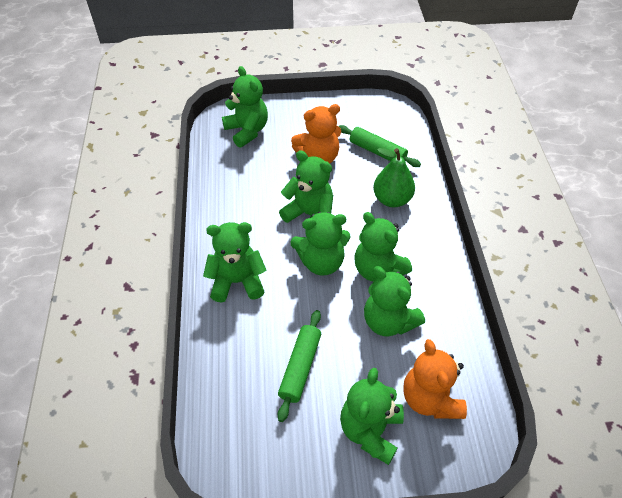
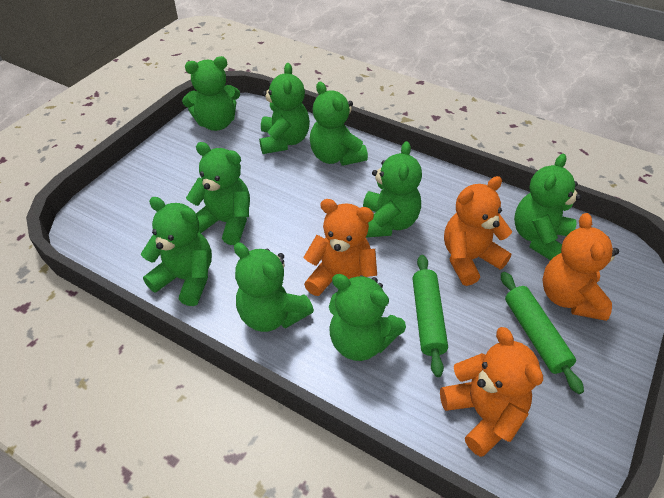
green pear: [373,148,415,207] = 1 -> none = 0
green teddy bear: [203,222,267,302] [222,66,268,148] [279,150,333,223] [291,212,351,275] [340,368,404,465] [355,212,412,281] [364,266,425,337] = 7 -> [141,197,212,306] [182,56,240,131] [186,142,250,245] [234,242,314,332] [259,63,310,154] [310,82,368,166] [329,274,406,361] [363,141,422,238] [514,154,582,260] = 9
orange teddy bear: [291,104,341,163] [403,339,467,419] = 2 -> [303,199,377,296] [440,327,543,457] [444,176,512,286] [542,213,619,321] = 4

